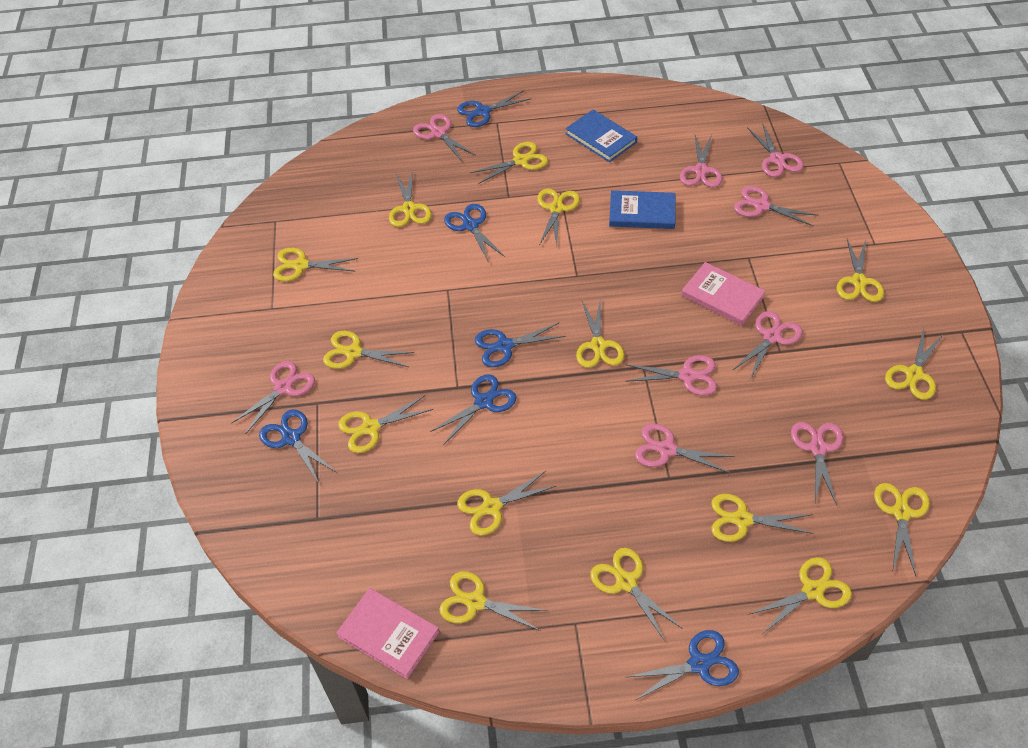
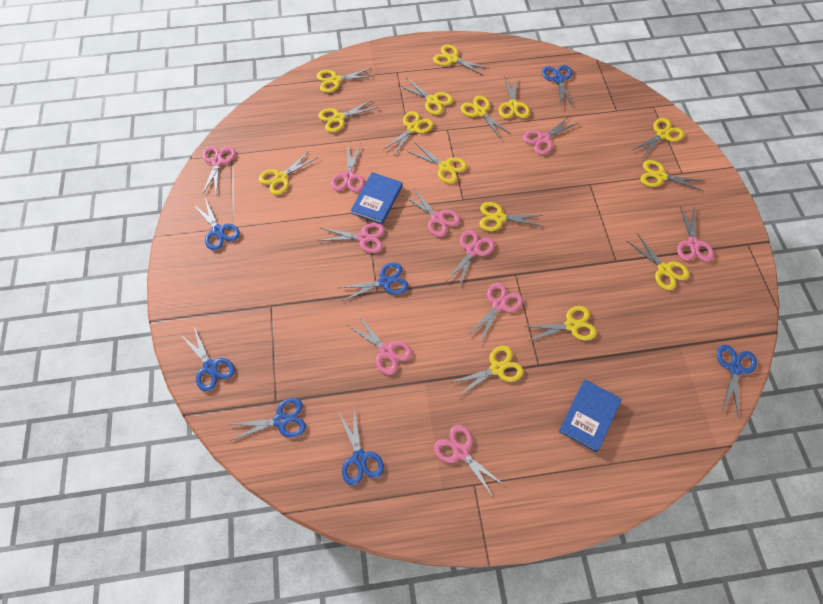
blue scissors: [259,409,337,483] [430,374,516,445] [444,204,505,263] [457,91,530,127] [475,323,565,367] [627,630,739,700] = 6 -> [181,327,235,392] [193,198,240,250] [229,398,306,441] [338,409,384,485] [340,263,409,301] [542,65,574,108] [717,345,757,417] = 7
pink book: [336,588,439,679] [681,262,766,325] = 2 -> none = 0
pink scissors: [232,361,315,433] [413,114,476,161] [625,355,717,395] [635,424,735,473] [680,135,722,187] [733,311,803,379] [734,186,819,227] [747,123,804,177] [791,422,843,505] = 9 -> [202,146,236,195] [318,223,385,253] [331,143,365,192] [348,316,412,375] [402,188,460,237] [434,425,505,497] [447,230,495,288] [468,282,523,344] [523,115,578,155] [677,206,714,261] = 10

